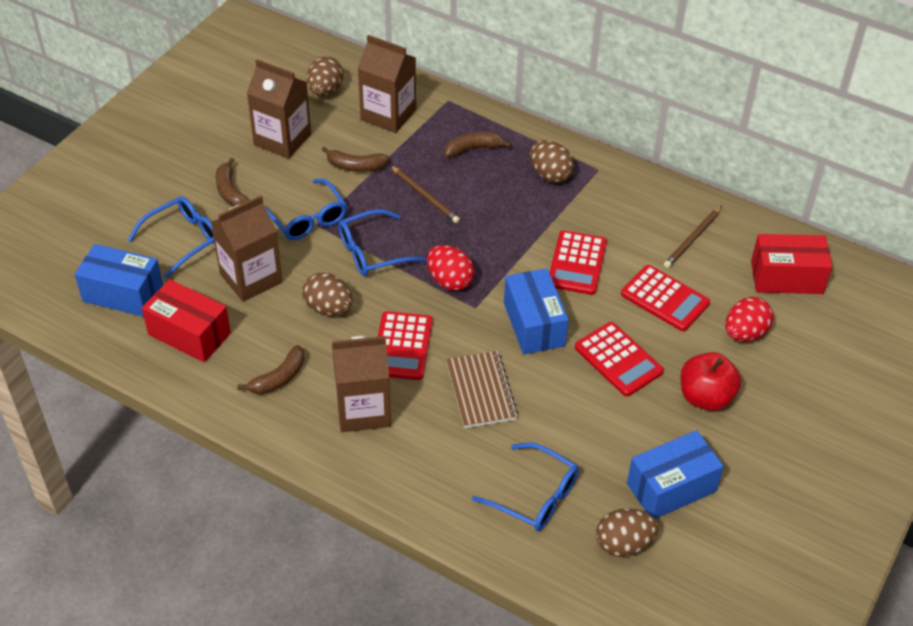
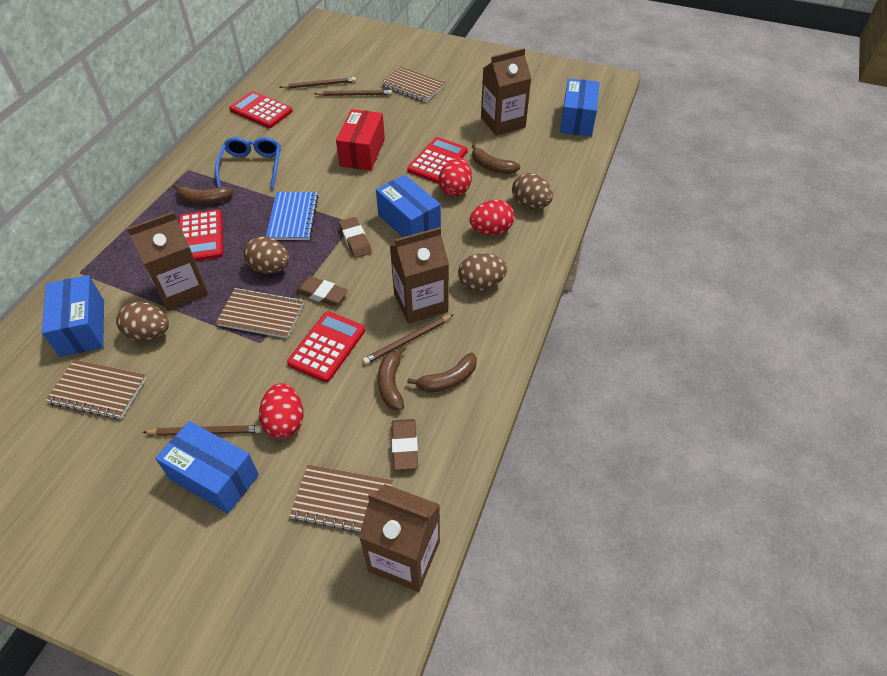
blue box: [75,244,163,317] [504,268,569,354] [627,430,724,519] = 3 -> [42,275,104,357] [155,421,259,514] [376,175,441,237] [560,78,599,136] = 4
blue glasses: [128,196,215,279] [265,179,347,240] [338,209,426,276] [472,443,579,531] = 4 -> [215,137,281,188] = 1
blue notebook: none = 0 -> [266,192,318,240] = 1
brown eraser: none = 0 -> [295,276,348,306] [339,217,372,258] [392,419,418,470] = 3
brown notebook: [446,351,518,428] = 1 -> [45,359,147,419] [216,288,304,338] [290,464,393,532] [380,66,445,102] = 4
brown pencil: [390,165,460,223] [664,206,722,268] = 2 -> [143,425,262,436] [280,77,356,89] [314,90,392,96] [363,314,454,365] = 4
red apple: [680,352,741,411] = 1 -> none = 0
red box: [142,279,231,362] [751,234,832,294] = 2 -> [336,109,385,171] = 1
red egg: [427,245,474,291] [725,297,773,342] = 2 -> [259,383,304,439] [439,157,472,197] [470,200,514,235] = 3

